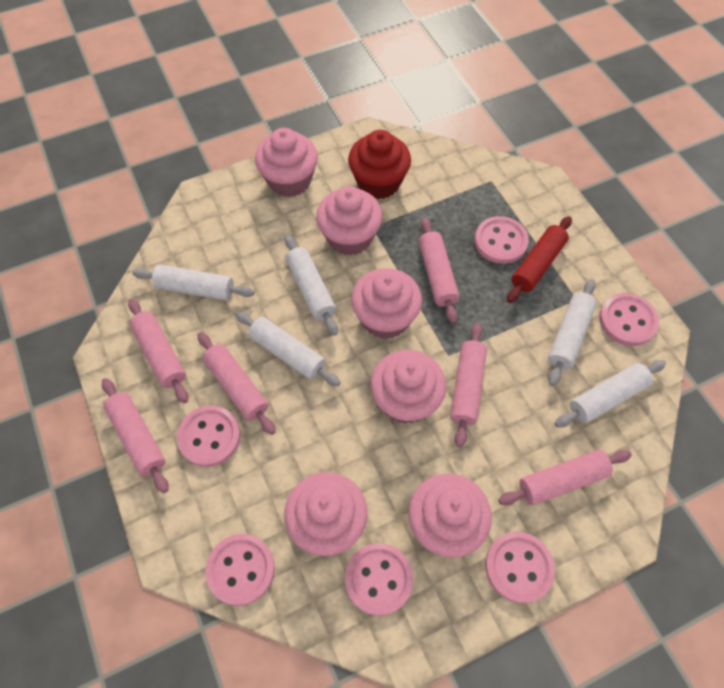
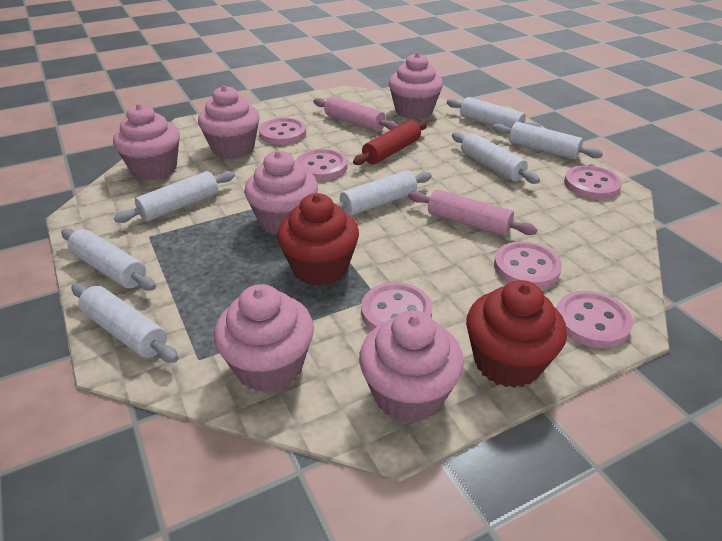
pink rolling pin: [102,378,168,493] [128,299,188,403] [198,332,276,435] [419,218,459,323] [450,323,487,448] [498,450,632,506] = 6 -> [314,96,398,132] [408,189,537,236] = 2
red cupcake: [348,130,411,199] = 1 -> [277,193,359,286] [466,280,567,388] = 2
white rolling pin: [132,265,255,301] [235,311,341,386] [285,235,338,336] [548,279,597,386] [555,360,666,428] = 5 -> [61,228,156,291] [71,283,179,363] [114,171,235,223] [335,170,432,216] [447,97,542,129] [452,132,540,184] [492,122,603,160] = 7

